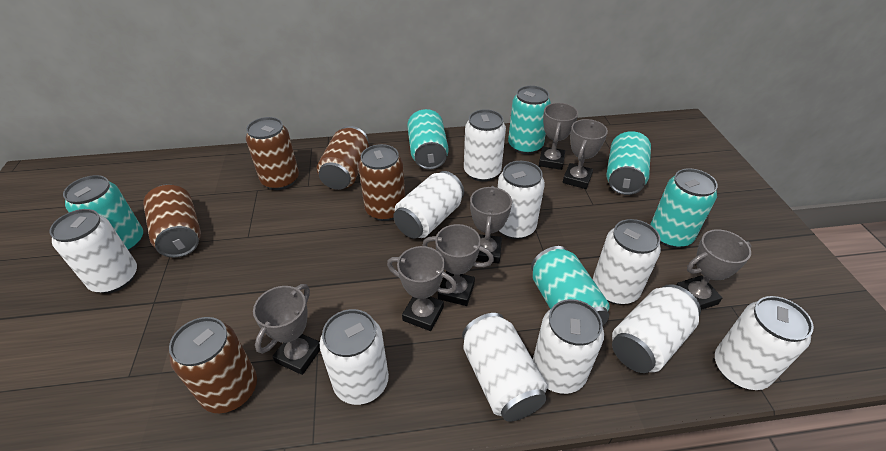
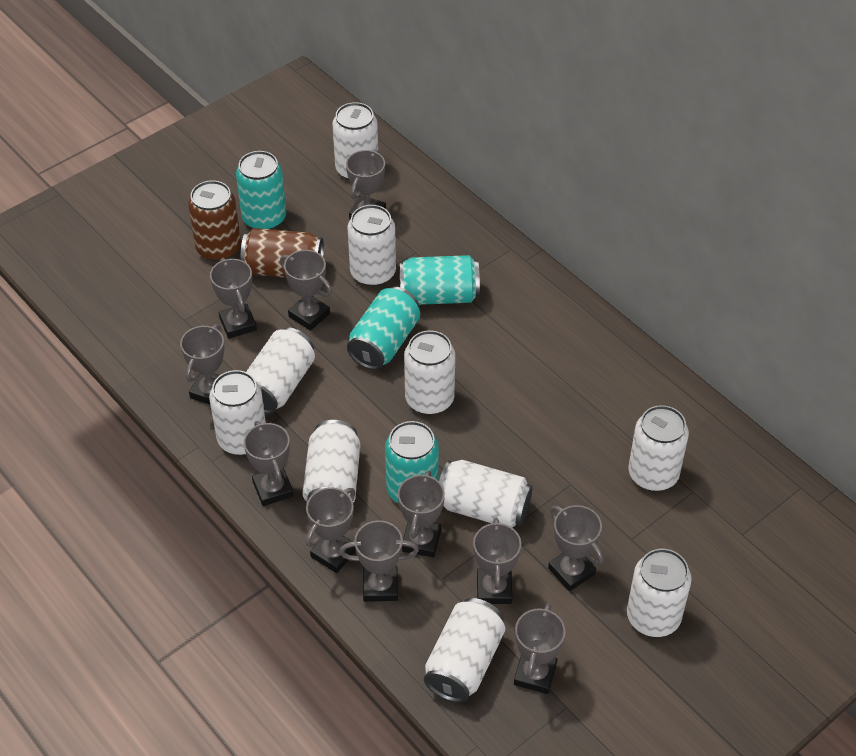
brown can: [143,185,201,258] [169,317,257,413] [246,117,299,190] [317,126,369,190] [358,144,405,221] = 5 -> [188,180,241,262] [241,228,324,278] = 2
grey trophy: [253,284,320,375] [387,246,457,331] [422,224,494,306] [470,186,512,263] [539,103,578,170] [563,119,608,189] [676,229,751,310] = 7 -> [180,324,225,405] [210,258,257,339] [244,421,294,506] [280,250,332,331] [306,487,356,573] [339,520,419,602] [346,150,386,220] [398,471,445,558] [473,518,521,604] [514,603,566,694] [548,505,603,591] = 11
turquoise can: [63,175,143,252] [407,109,449,170] [508,86,551,154] [531,246,610,326] [607,131,651,195] [650,168,718,248] = 6 -> [236,151,286,229] [347,287,420,370] [385,421,439,504] [399,255,480,305] = 4

